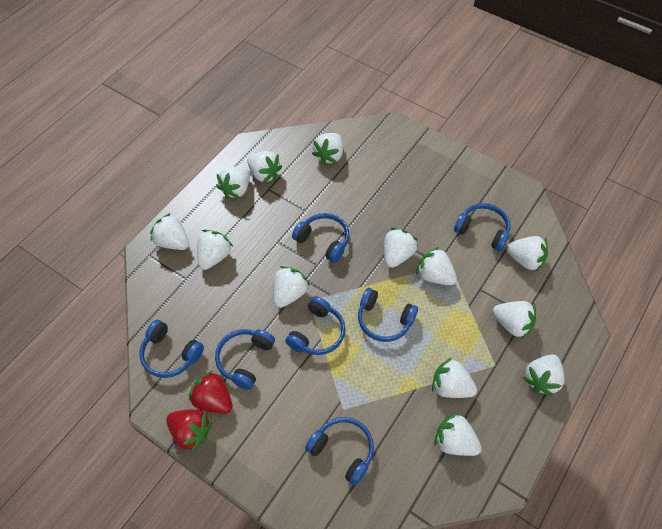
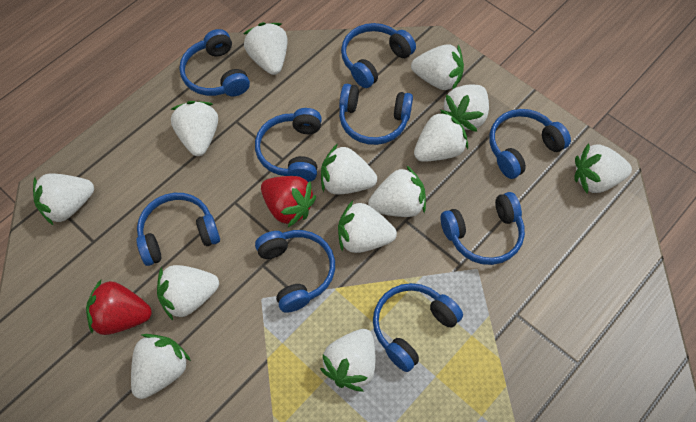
blue headphones: [139,320,204,378] [215,329,275,390] [285,296,346,355] [292,213,349,263] [305,417,374,486] [358,288,418,342] [454,203,511,251] = 7 -> [136,193,220,266] [179,29,250,97] [255,108,322,182] [255,230,335,313] [339,84,413,145] [341,23,416,88] [373,283,463,372] [441,192,525,265] [489,109,571,179] = 9

